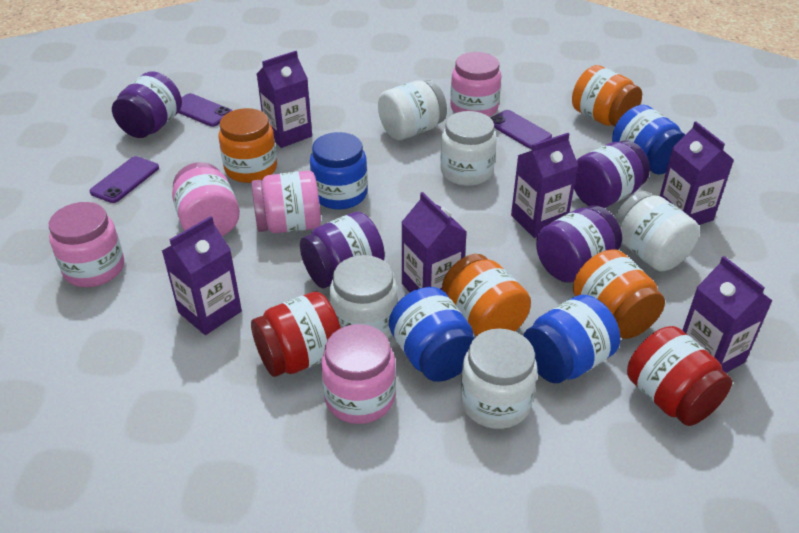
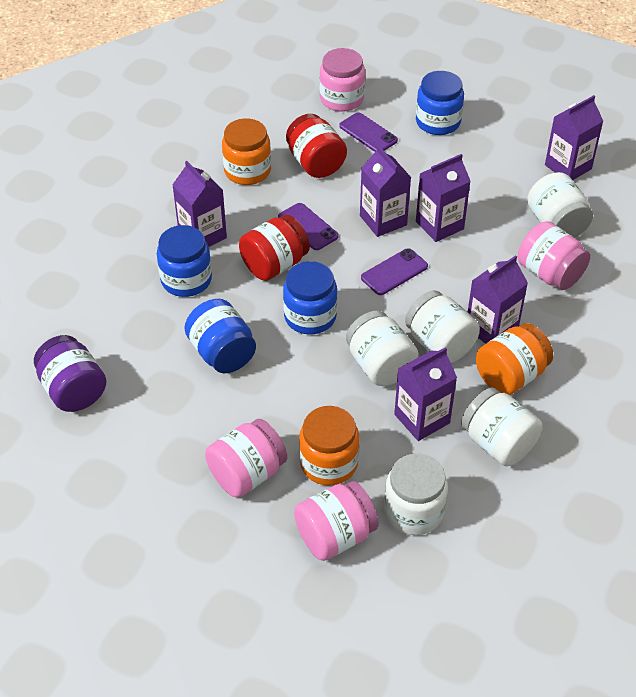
orange jar: [219,108,277,183] [442,254,531,336] [572,65,642,126] [573,249,665,339] = 4 -> [222,118,271,185] [299,406,359,486] [476,323,553,395] = 3
pink jar: [49,202,124,287] [172,162,240,236] [251,171,321,233] [321,324,396,424] [450,52,501,117] = 5 -> [205,419,287,498] [294,481,379,561] [320,48,365,112] [518,221,590,290] = 4
purple jar: [112,71,182,138] [300,212,385,288] [536,205,622,283] [574,140,650,208] = 4 -> [34,335,106,412] = 1

